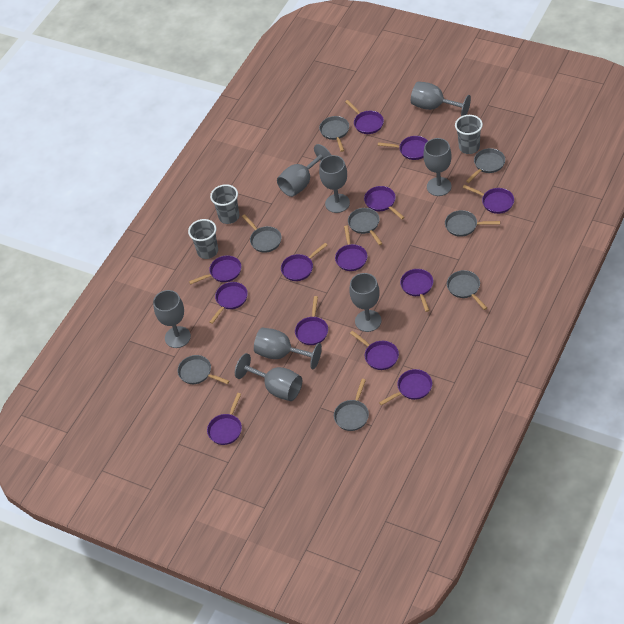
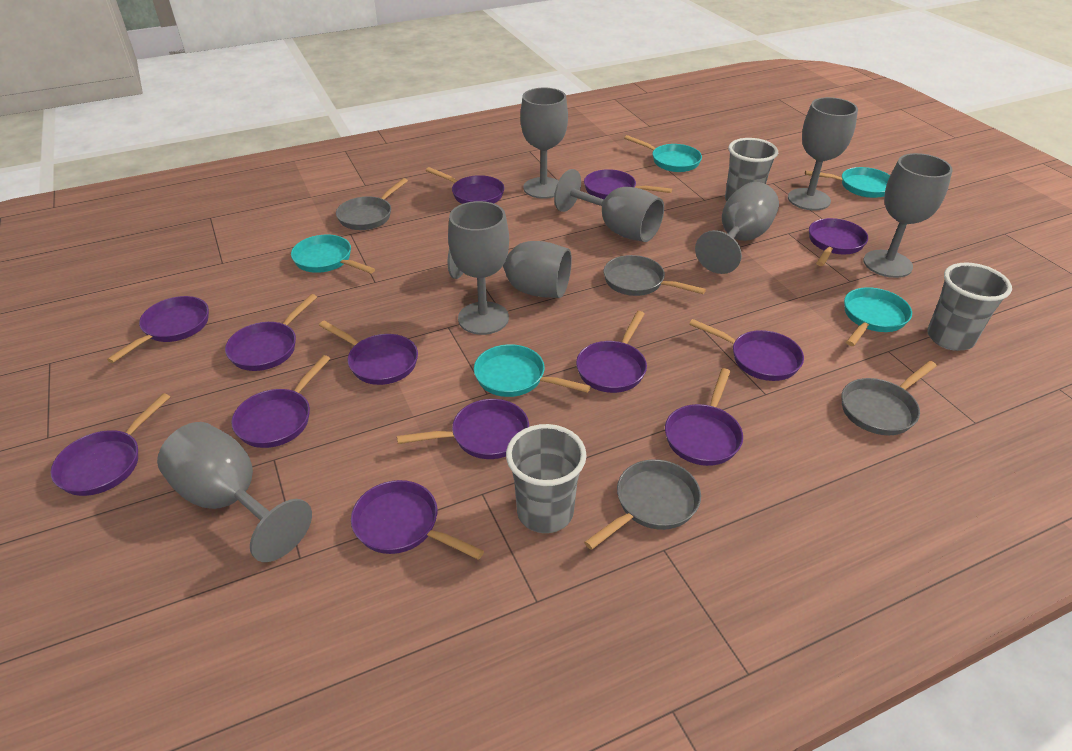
grey pan: [177,355,230,384] [242,214,282,253] [319,116,349,152] [334,379,369,431] [348,208,383,245] [445,210,500,237] [447,270,487,310] [466,148,505,183] = 8 -> [336,178,408,230] [584,459,701,550] [603,255,706,296] [841,361,937,435] = 4
turquoise pan: none = 0 -> [291,235,375,274] [474,344,591,397] [624,135,702,172] [805,167,890,198] [844,287,912,346] = 5

